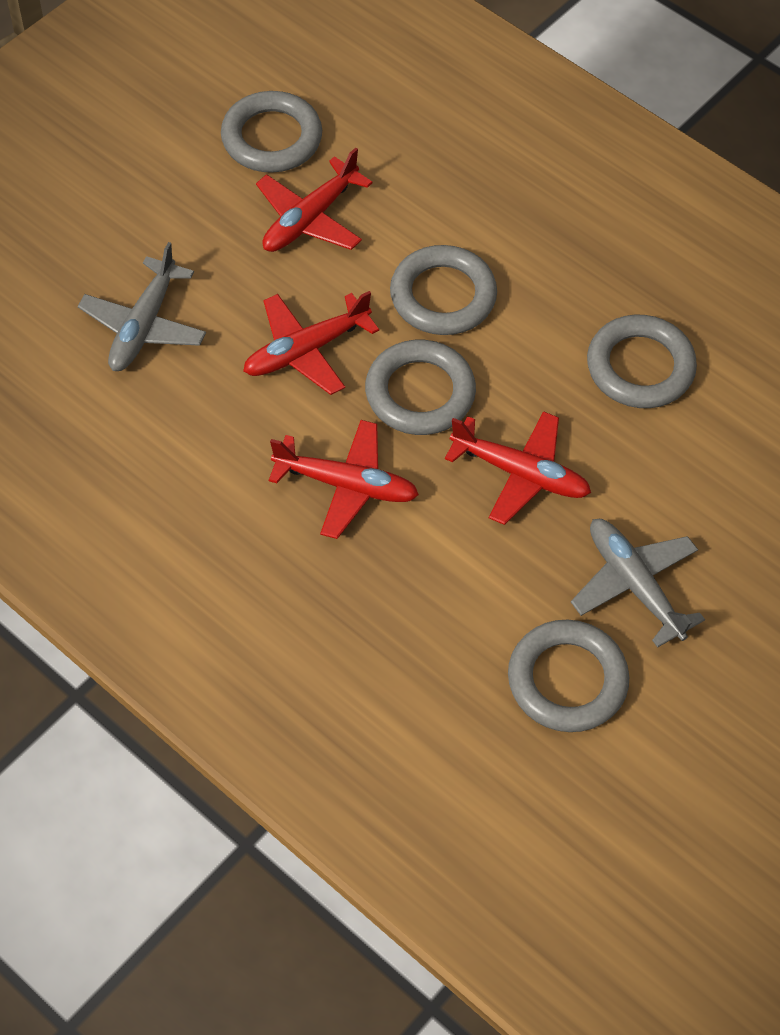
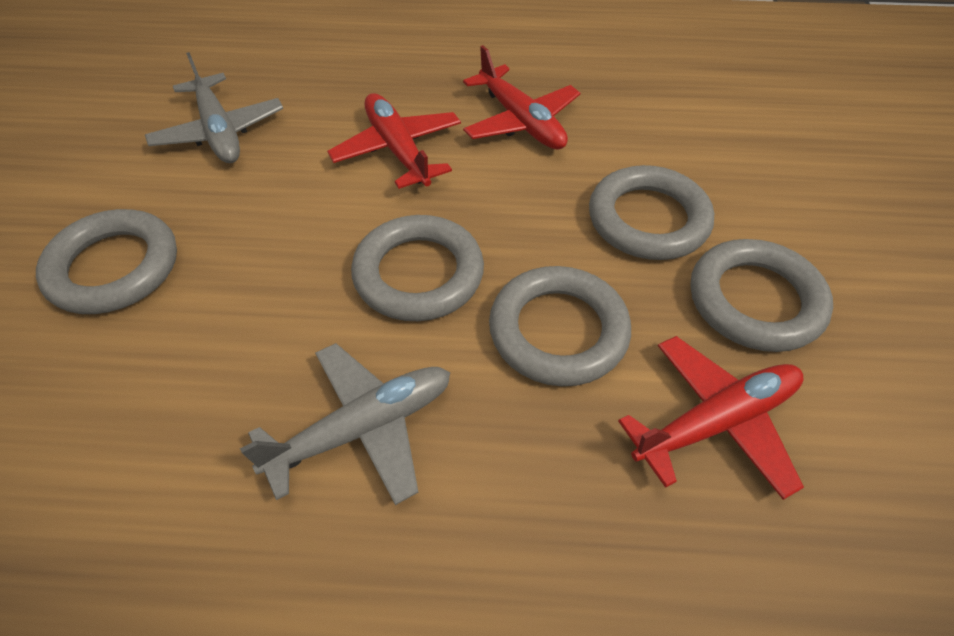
red plane: [243,291,379,395] [256,148,373,252] [269,420,419,539] [445,411,591,525] = 4 -> [327,93,461,189] [463,45,580,150] [618,336,804,500] = 3

